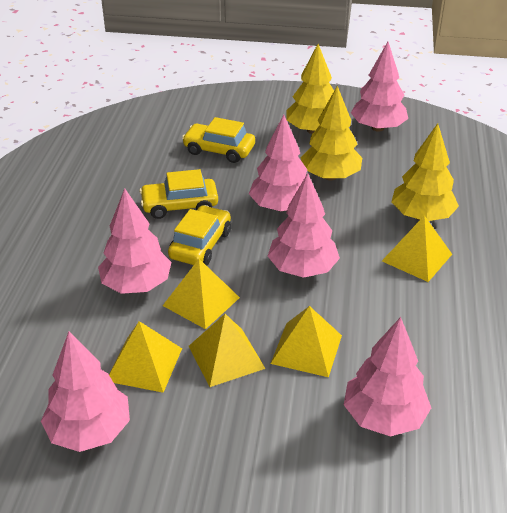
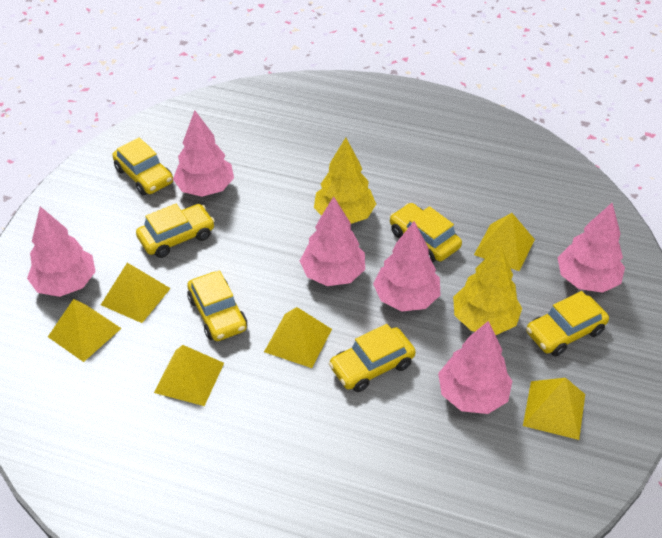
yellow car: [139,169,218,219] [168,205,231,266] [182,117,255,163] = 3 -> [112,138,173,195] [136,204,215,258] [187,271,247,341] [329,324,416,392] [390,203,462,262] [526,291,609,356] = 6
yellow pyramid: [109,321,182,393] [163,259,240,329] [189,314,266,387] [271,306,342,377] [382,215,452,282] = 5 -> [48,299,122,362] [101,263,171,323] [154,345,224,406] [264,307,332,368] [474,213,535,271] [523,378,585,440] = 6
yellow tree: [287,44,334,134] [301,86,362,181] [391,123,459,221] = 3 -> [314,138,376,224] [453,243,522,335] = 2

